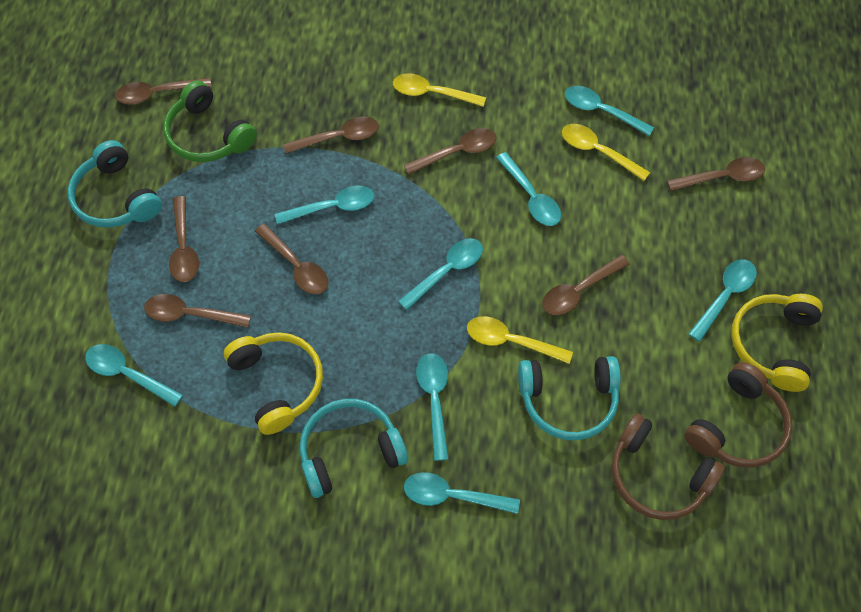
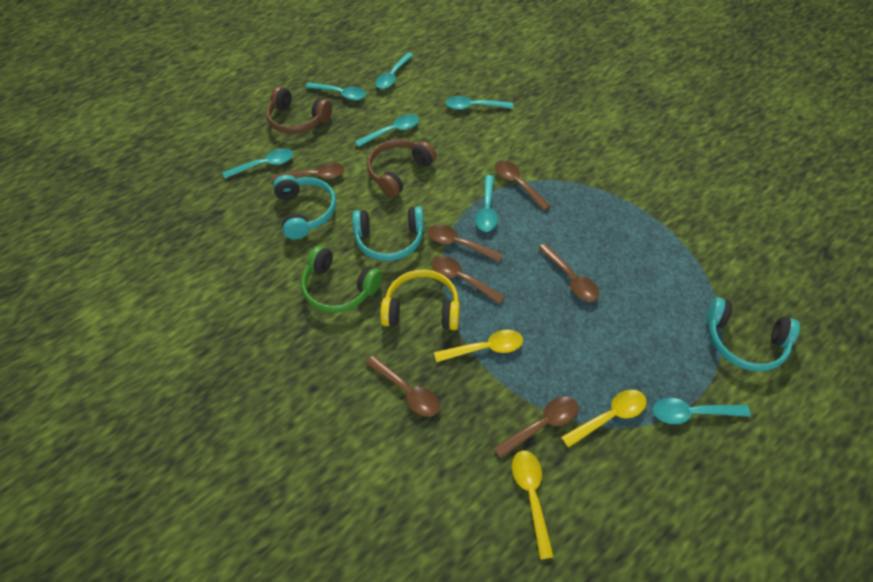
brown spoon: [115,78,212,105] [144,294,251,328] [169,196,199,282] [255,224,328,295] [283,116,379,154] [404,128,497,174] [542,255,630,315] [667,157,765,191] = 8 -> [272,163,345,182] [366,355,440,417] [428,225,503,262] [431,256,505,304] [494,396,579,458] [495,161,551,211] [538,243,599,302] = 7
turquoise spoon: [85,344,183,407] [275,185,374,225] [398,238,483,310] [404,472,520,514] [416,353,449,461] [496,152,561,226] [565,86,654,136] [688,259,757,342] = 8 -> [223,148,294,179] [305,82,366,100] [355,114,419,147] [375,53,413,89] [445,96,513,110] [475,175,498,232] [653,398,751,424] = 7
yellow headphones: [223,332,323,435] [731,294,823,392] = 2 -> [380,269,460,330] = 1

